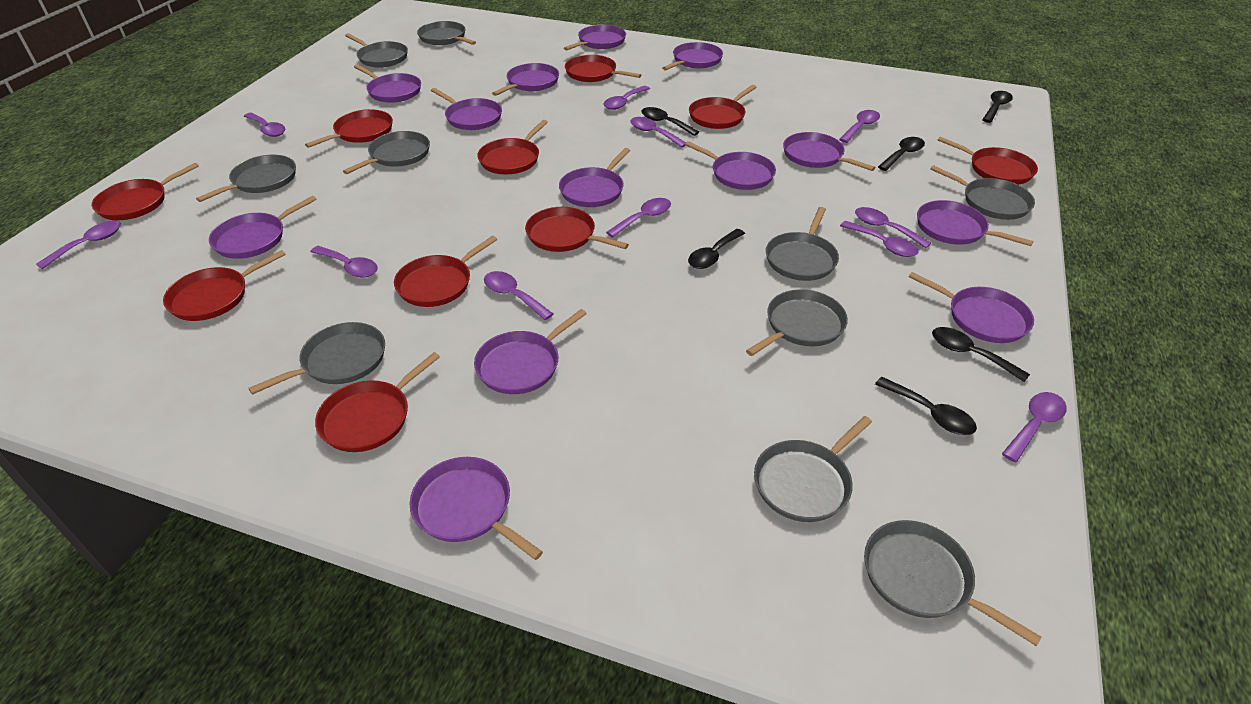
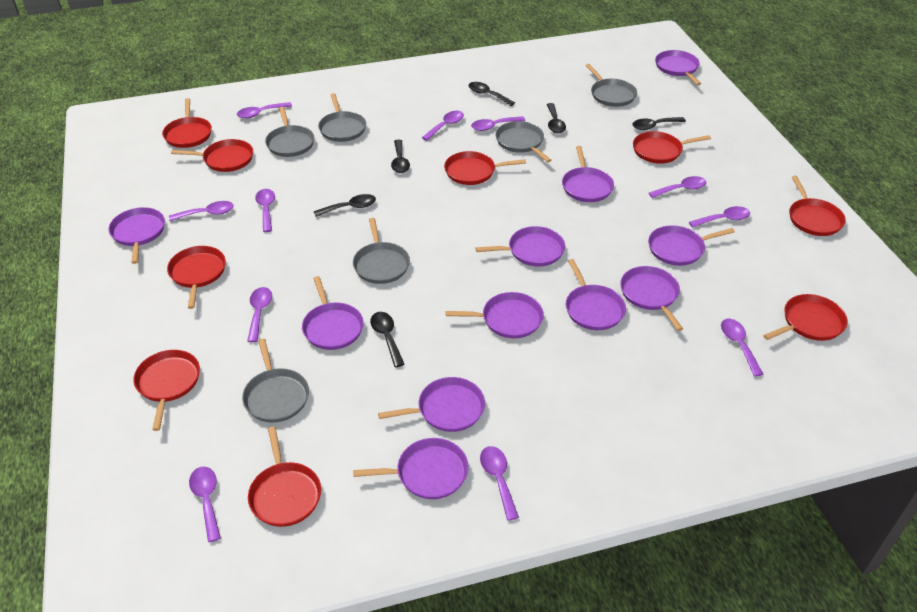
grey pan: [196,155,296,202] [248,322,385,395] [343,131,430,174] [345,33,408,68] [417,21,476,45] [746,289,848,356] [754,416,872,522] [766,207,839,281] [864,520,1042,647] [930,165,1035,220] = 10 -> [242,339,309,423] [265,107,315,157] [318,93,366,142] [353,218,410,284] [495,121,551,162] [585,64,637,107] = 6
purple pan: [209,196,317,259] [354,64,421,103] [410,457,543,560] [431,88,502,130] [474,309,587,394] [492,63,559,96] [559,148,630,207] [564,25,626,50] [662,42,723,70] [685,141,776,190] [783,132,875,171] [908,272,1034,343] [917,200,1033,246] = 13 -> [108,207,165,264] [302,276,364,350] [353,438,469,499] [378,377,485,432] [446,292,544,338] [476,226,565,267] [562,146,614,202] [566,259,626,330] [620,266,683,331] [648,225,735,266] [655,50,701,85] = 11
red pan: [92,163,199,220] [163,250,286,321] [305,109,393,148] [315,352,440,452] [394,236,497,307] [477,120,548,174] [525,207,629,252] [565,55,641,82] [689,85,756,129] [937,137,1038,185] = 10 -> [133,350,200,431] [162,98,212,148] [167,246,226,309] [171,139,253,172] [248,427,321,527] [444,151,526,185] [633,131,711,164] [763,294,848,341] [789,176,846,236] = 9

